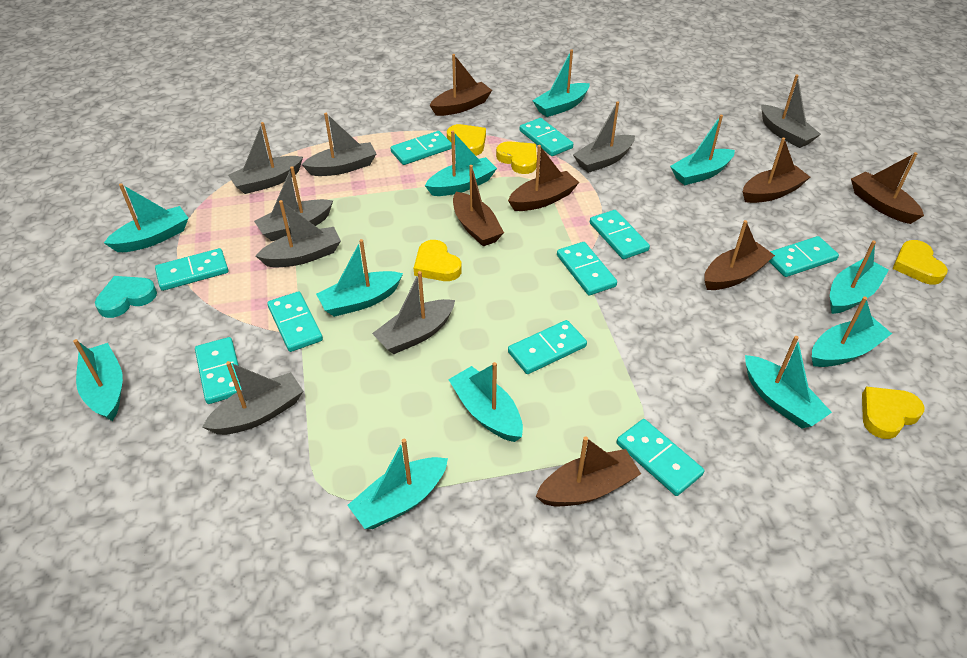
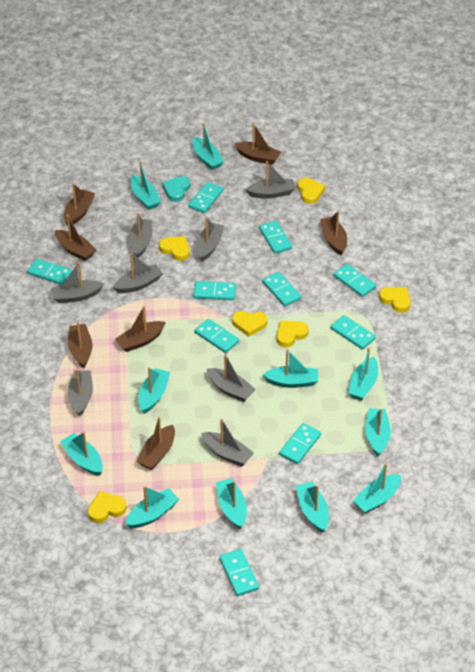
yellow heart: [414,240,462,281] [447,124,486,156] [496,141,537,174] [862,387,924,439] [892,240,948,285] = 5 -> [88,491,127,523] [159,236,190,261] [232,311,268,337] [277,321,309,347] [297,178,325,204] [379,287,411,313] = 6

